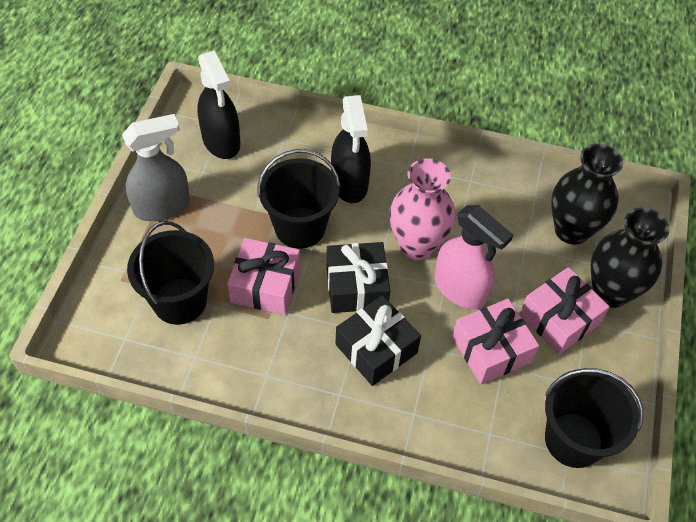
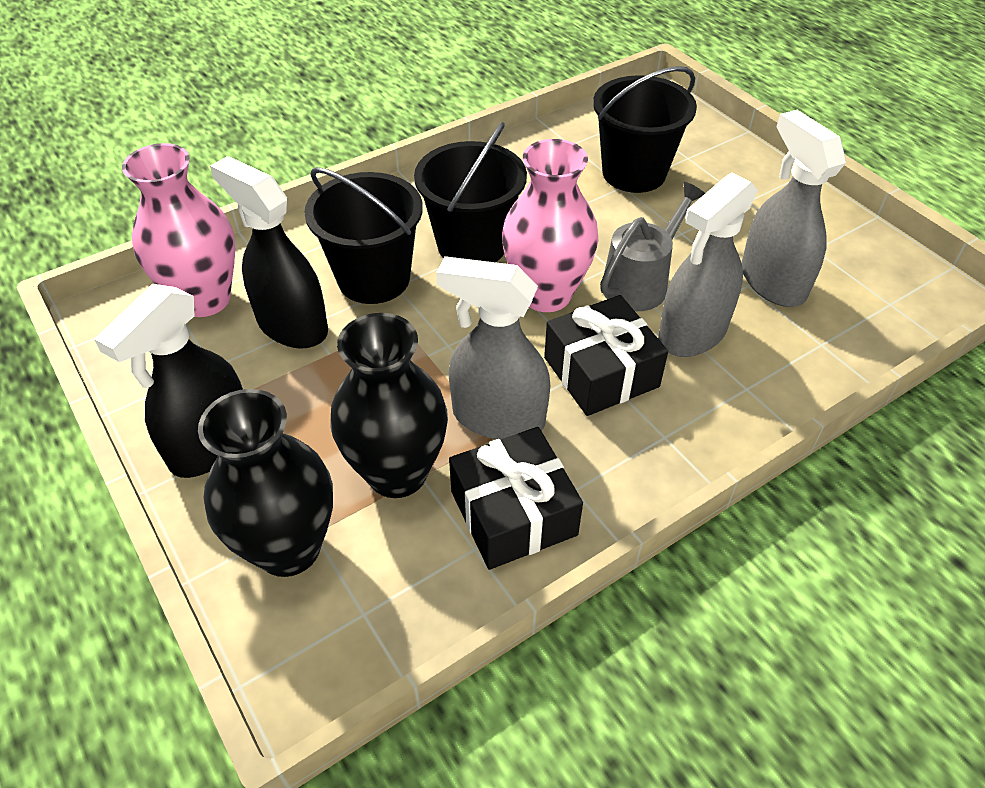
grey spray bottle: [122,114,190,221] = 1 -> [436,256,550,439] [658,173,758,357] [741,110,846,307] = 3
grey watering can: none = 0 -> [600,182,705,311] = 1
pink gift: [227,238,300,315] [452,299,539,384] [520,267,610,354] = 3 -> none = 0
pink spray bottle: [435,205,513,309] = 1 -> none = 0
pink vase: [389,158,455,260] = 1 -> [122,143,235,317] [502,139,599,312] = 2

